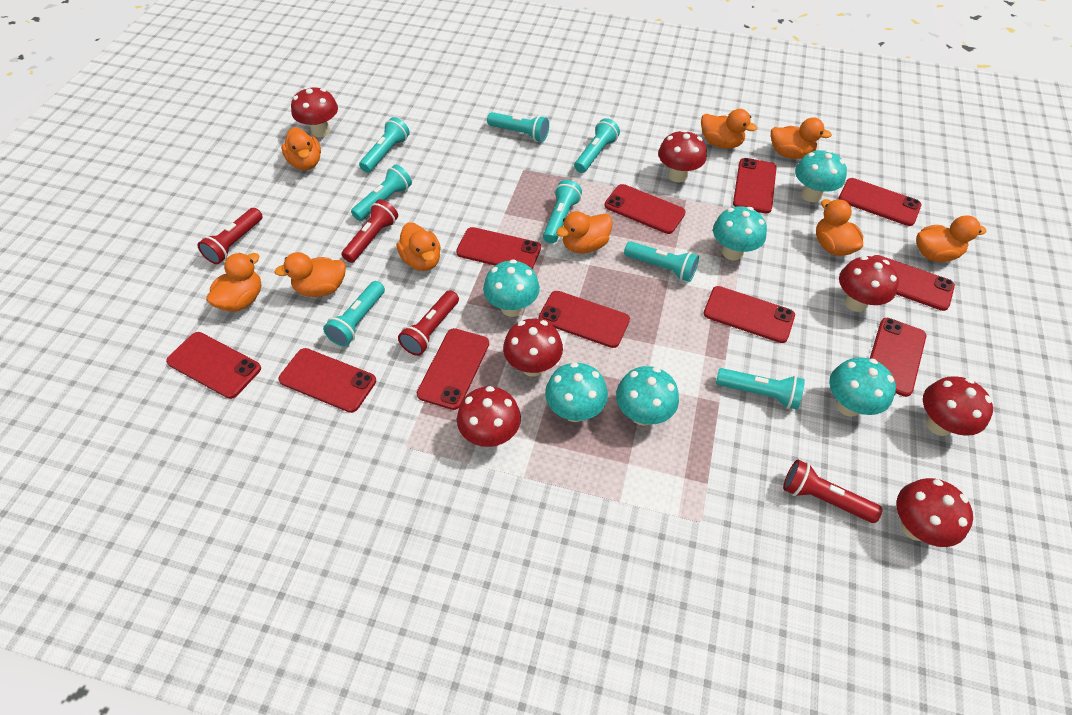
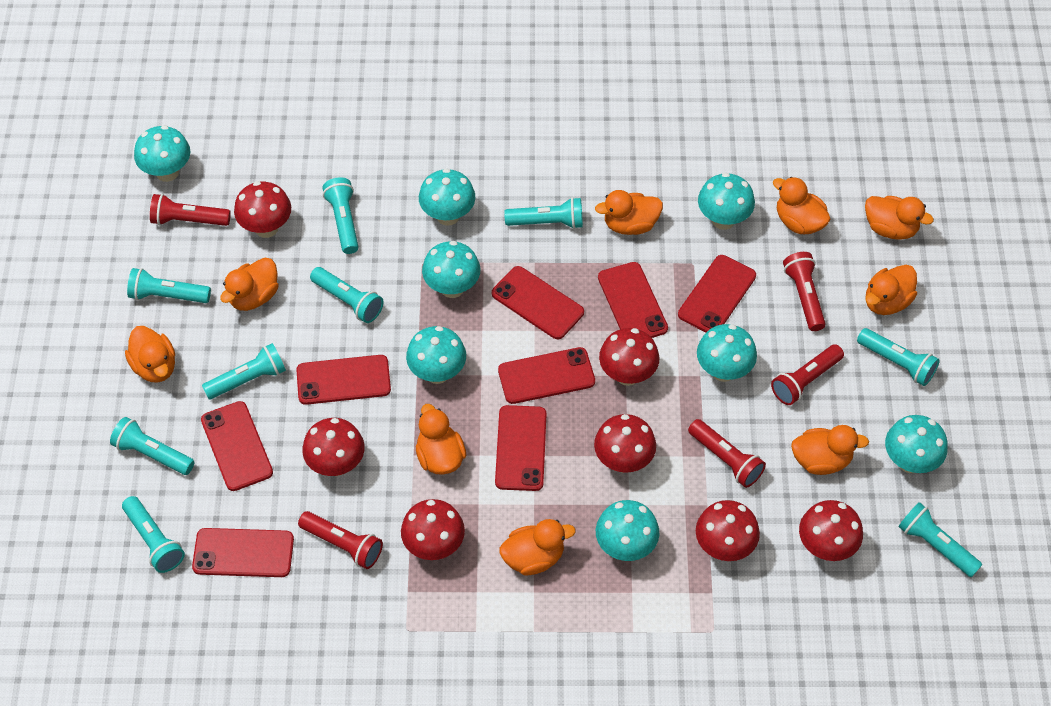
red flashlight: [197,208,263,264] [342,199,398,263] [398,290,459,356] [783,460,883,523] = 4 -> [150,194,231,226] [298,511,383,569] [688,419,766,488] [771,344,844,405] [783,252,826,331] = 5
red phone: [166,332,261,399] [278,348,376,413] [417,328,489,410] [456,227,541,269] [539,291,630,348] [604,184,686,234] [704,286,795,343] [733,158,777,213] [838,178,921,226] [870,318,926,397] [872,255,955,311] = 11 -> [192,528,294,577] [201,401,273,491] [296,355,391,405] [492,266,584,339] [495,405,547,491] [498,347,595,404] [598,262,668,338] [678,255,756,332] = 8
turquoise flashlight: [323,281,385,346] [351,165,412,221] [359,117,410,173] [487,112,549,142] [543,180,582,244] [574,118,620,173] [624,241,699,282] [716,368,805,410] = 8 -> [110,417,195,475] [122,496,185,573] [127,268,211,303] [202,343,286,399] [310,267,384,323] [323,177,358,254] [504,197,583,229] [857,328,940,386] [898,502,982,577] = 9
turquoise mushroom: [483,259,540,317] [545,362,608,422] [616,366,679,426] [713,206,767,260] [795,150,847,202] [829,358,896,417] = 6 -> [134,125,190,182] [406,326,466,384] [419,168,475,226] [422,241,480,298] [596,500,660,561] [697,324,757,382] [698,173,755,230] [885,415,948,473] = 8

